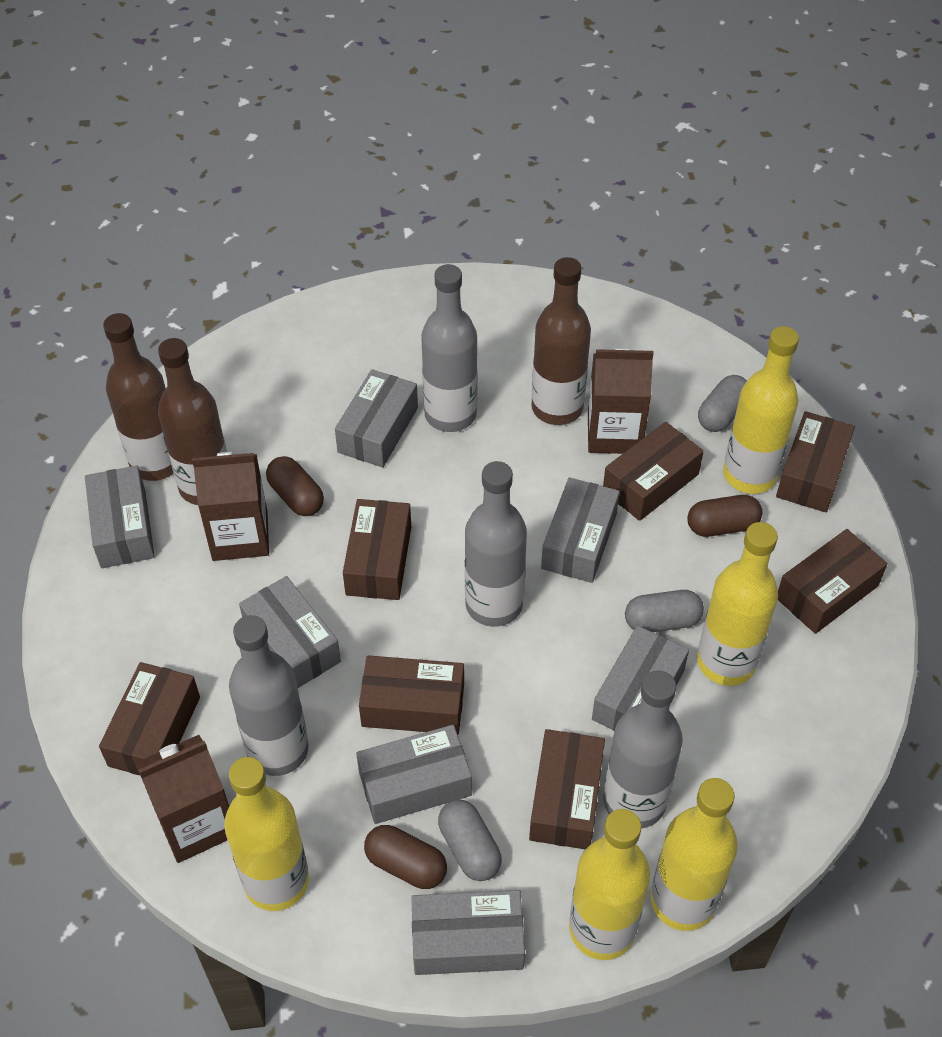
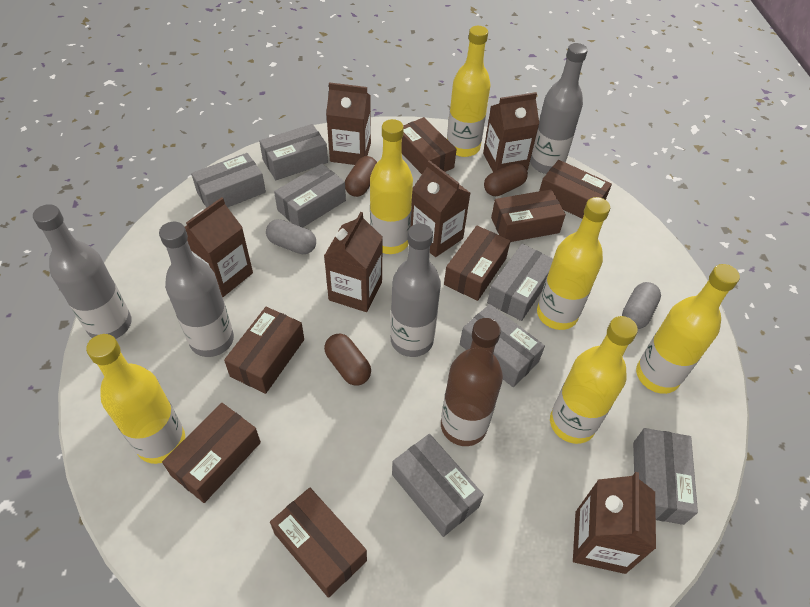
brown bottle: [103,313,173,481] [158,338,227,505] [532,257,591,425] = 3 -> [441,318,503,446] = 1
brown carton: [135,735,229,863] [192,452,269,561] [588,349,654,454] = 3 -> [185,197,253,297] [324,212,383,312] [326,82,371,165] [411,160,470,257] [483,92,539,172] [573,472,656,574] = 6
grey capsule: [438,799,502,881] [625,590,704,632] [698,375,747,432] = 3 -> [266,219,316,254] [622,282,661,329] = 2
yellow bottle: [224,757,309,911] [569,809,650,960] [651,778,738,931] [697,522,778,686] [723,326,799,494] = 5 -> [86,334,185,464] [370,119,413,254] [447,26,491,157] [537,197,610,330] [550,316,638,444] [636,264,740,394] = 6

